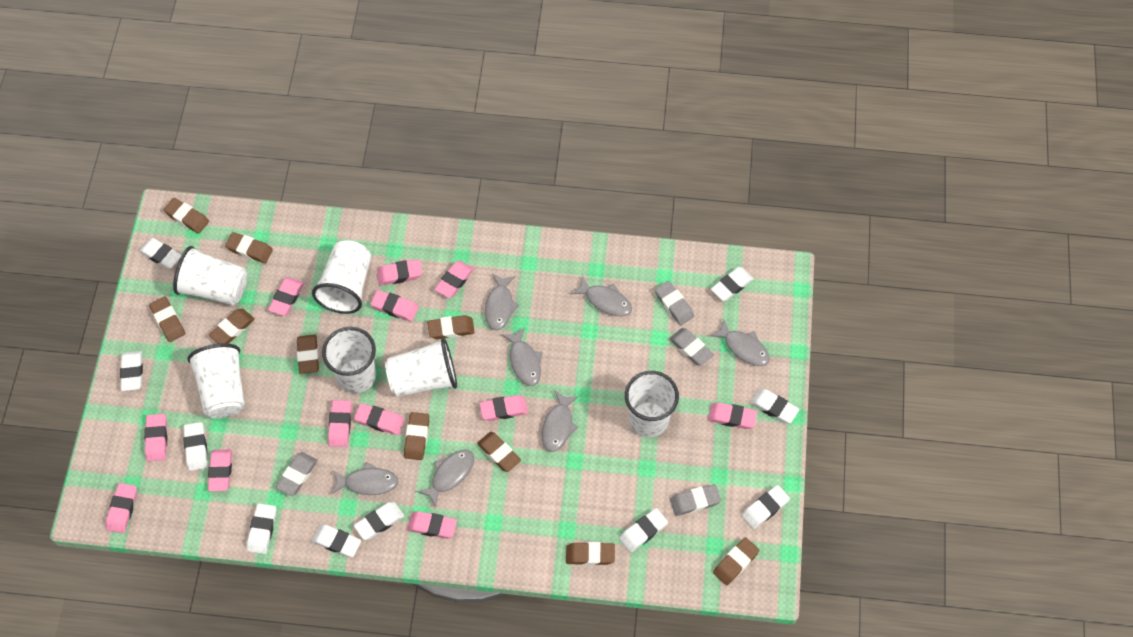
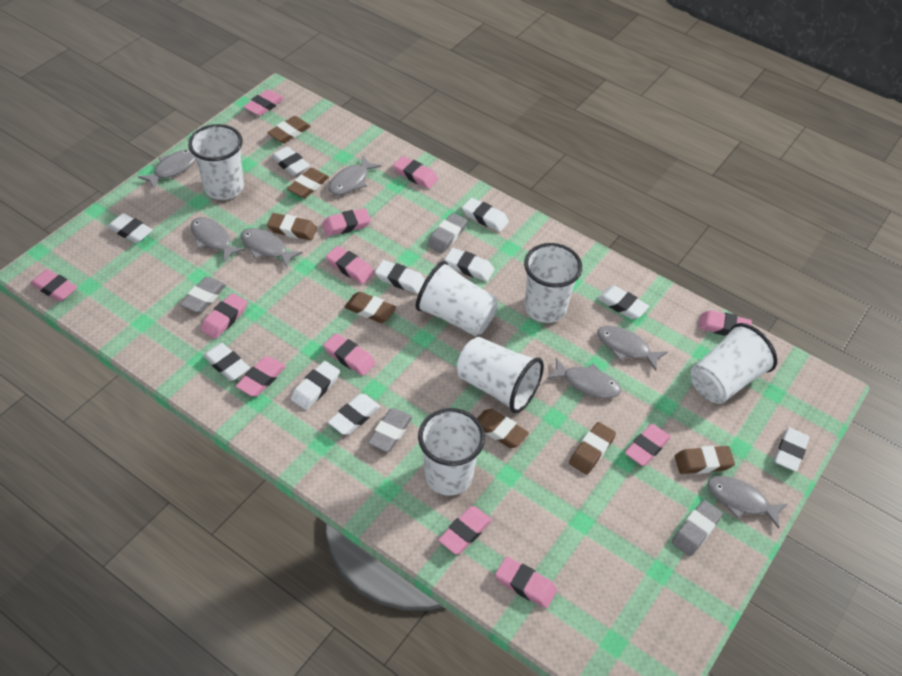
brown eraser: [149,297,185,342] [163,198,209,234] [209,309,255,344] [225,232,273,263] [297,334,319,374] [404,412,429,460] [427,315,475,339] [477,432,521,472] [566,542,615,565] [713,537,760,585] = 10 -> [267,116,311,143] [267,213,317,240] [287,168,329,198] [345,292,396,323] [477,409,529,448] [569,422,616,475] [675,446,735,474] = 7

